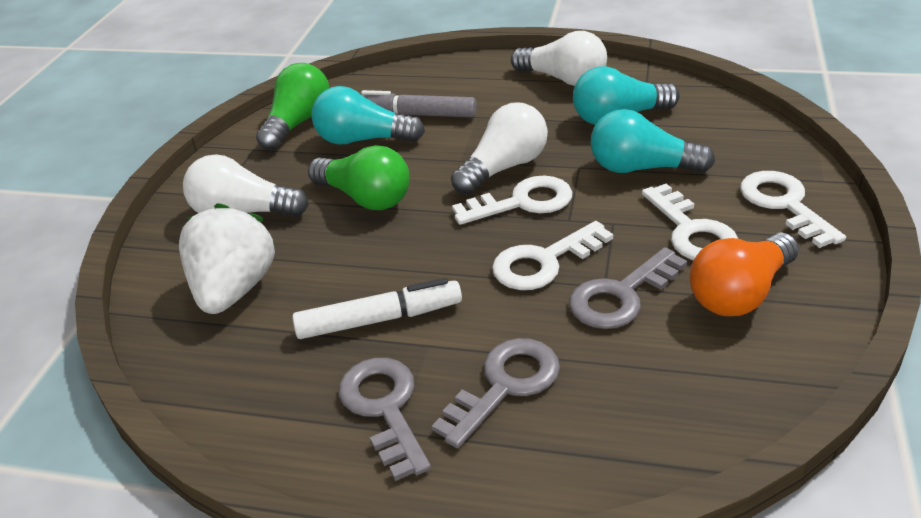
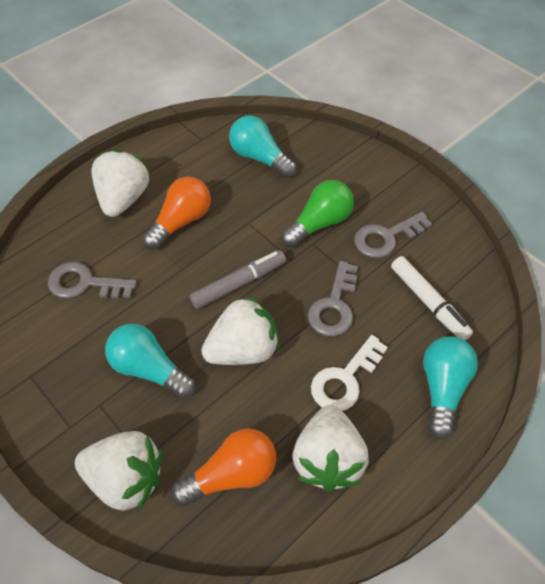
green light bulb: [256,63,329,150] [308,145,410,210] = 2 -> [281,180,354,248] = 1
orange light bulb: [690,232,799,316] = 1 -> [143,177,211,250] [171,428,276,506] = 2
white key: [452,176,572,225] [492,221,613,290] [642,183,738,260] [740,171,846,248] = 4 -> [311,335,388,411] = 1
white light bulb: [183,154,309,217] [451,103,548,195] [511,31,607,86] = 3 -> none = 0
white strawberry: [179,203,275,314] = 1 -> [75,431,162,511] [92,149,149,217] [201,296,280,365] [292,405,369,492] = 4

